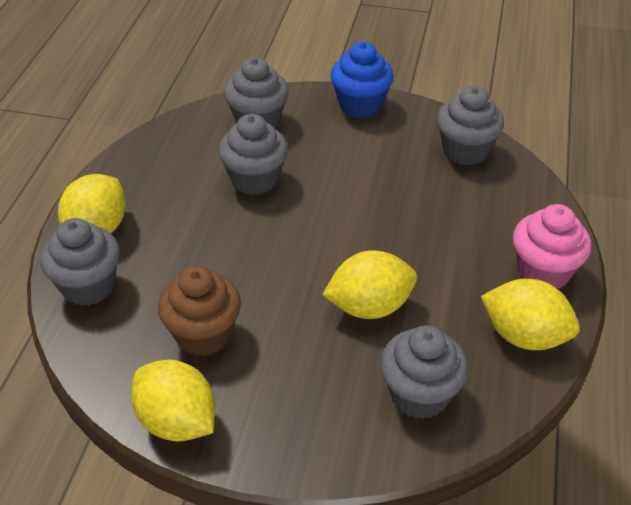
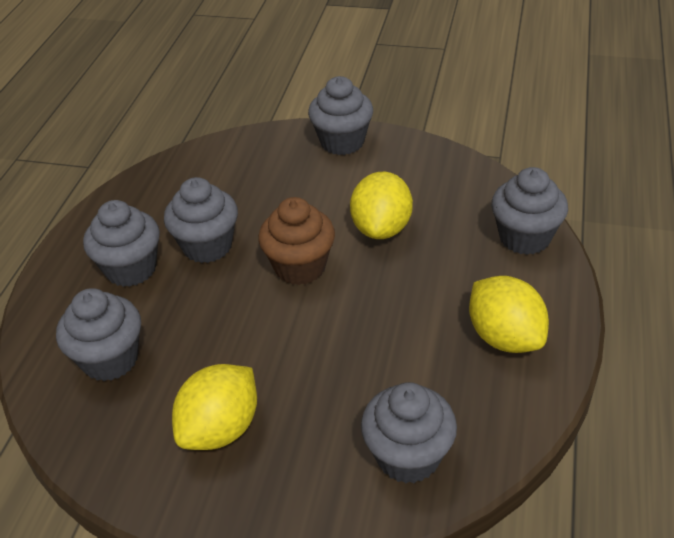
blue cupcake: [330,42,394,118] = 1 -> none = 0
grey cupcake: [40,218,120,306] [218,114,288,195] [224,57,289,129] [380,325,468,419] [437,86,504,165] = 5 -> [56,288,141,381] [83,200,160,287] [164,177,238,263] [308,76,373,155] [361,382,457,483] [491,167,568,255] = 6
pink cupcake: [513,204,591,288] = 1 -> none = 0
yellow lemon: [58,174,126,233] [131,360,215,442] [322,250,417,319] [481,279,580,350] = 4 -> [172,364,257,450] [350,172,413,239] [469,276,549,353] = 3

